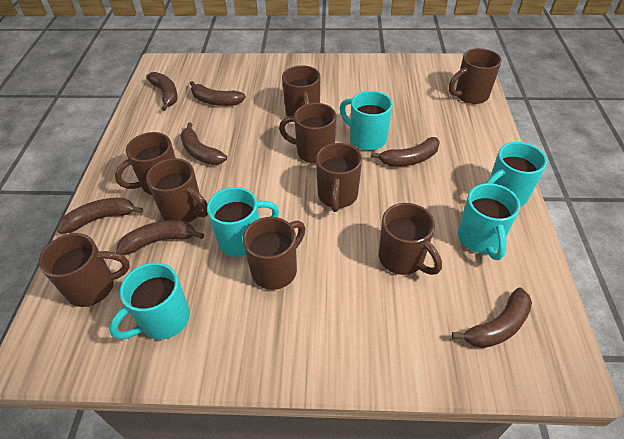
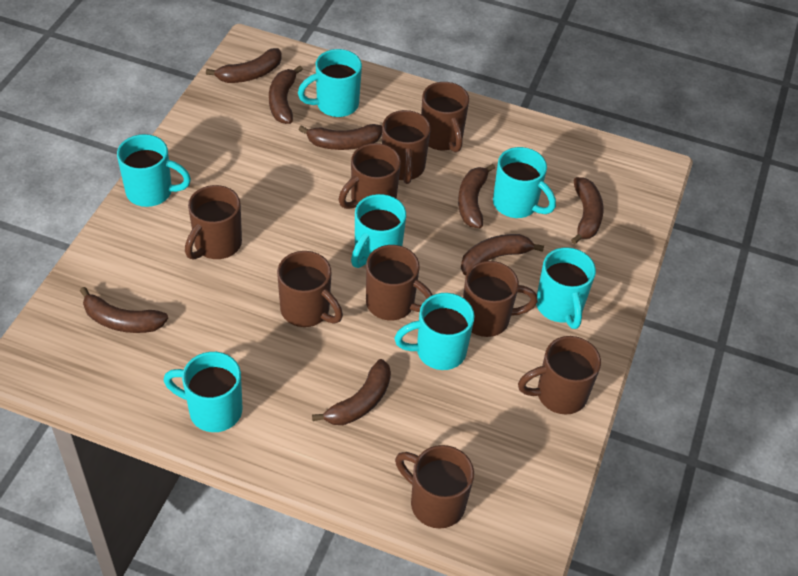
brown banana: [57,198,143,234] [116,220,204,255] [146,72,178,111] [180,122,227,165] [190,81,246,106] [371,137,440,166] [452,288,532,348] = 7 -> [80,287,168,333] [206,48,282,83] [269,65,303,124] [299,124,382,150] [312,359,391,425] [458,163,495,228] [461,234,544,275] [571,177,603,244] = 8
turquoise mug: [109,262,190,340] [207,187,279,257] [340,91,393,151] [458,183,520,260] [486,142,547,207] = 5 -> [117,134,191,207] [164,352,242,432] [298,49,362,117] [351,194,406,268] [394,293,475,370] [493,147,556,218] [536,247,596,329] = 7

